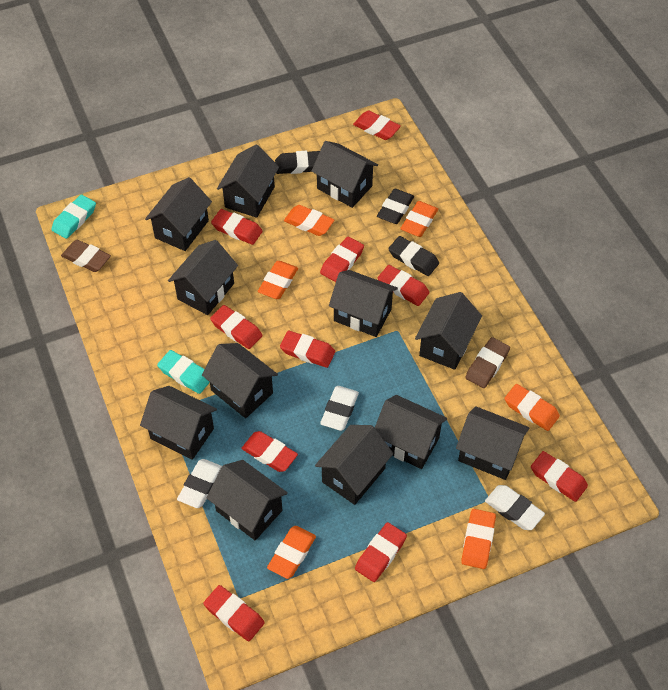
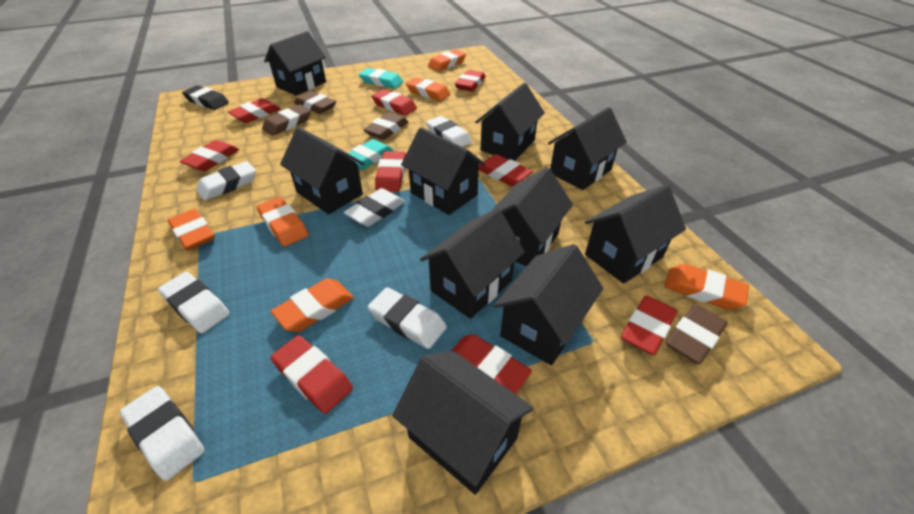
black eraser: [275,151,320,174] [377,189,414,224] [388,236,439,276] = 3 -> [182,85,229,110] = 1
black house: [140,386,217,460] [145,177,212,251] [168,240,238,315] [202,343,278,418] [207,460,288,540] [217,145,279,218] [312,141,378,208] [315,425,393,505] [329,270,398,337] [375,395,447,469] [415,292,482,370] [456,406,529,480] = 12 -> [264,31,326,96] [280,127,365,214] [392,351,534,495] [401,127,485,215] [420,209,525,319] [475,83,545,161] [490,167,573,267] [494,244,603,365] [548,107,627,190] [585,185,686,284] = 10
brown eraser: [61,240,111,272] [465,337,510,388] = 2 -> [262,105,311,136] [294,91,336,114] [363,112,408,140] [666,304,728,364] = 4
red eraser: [203,585,265,641] [210,305,263,349] [211,209,263,245] [242,431,298,472] [280,331,335,368] [320,236,364,282] [353,110,401,140] [355,522,407,582] [378,265,429,306] [531,451,588,502] = 10 -> [180,140,239,171] [228,98,280,123] [271,335,353,414] [371,89,417,116] [375,151,406,192] [450,334,532,394] [455,70,485,92] [479,154,533,186] [621,296,677,355] = 9
white eraser: [177,459,222,508] [320,386,359,431] [485,485,545,530] = 3 -> [120,386,205,481] [158,272,230,333] [196,161,256,201] [344,188,405,227] [368,287,447,349] [426,116,471,147] = 6

